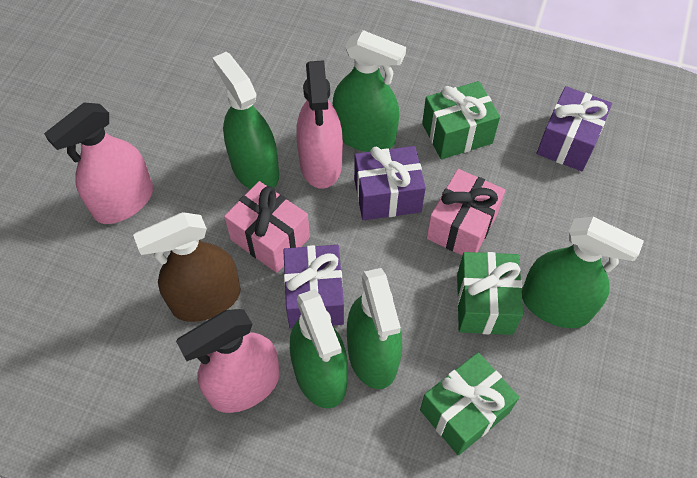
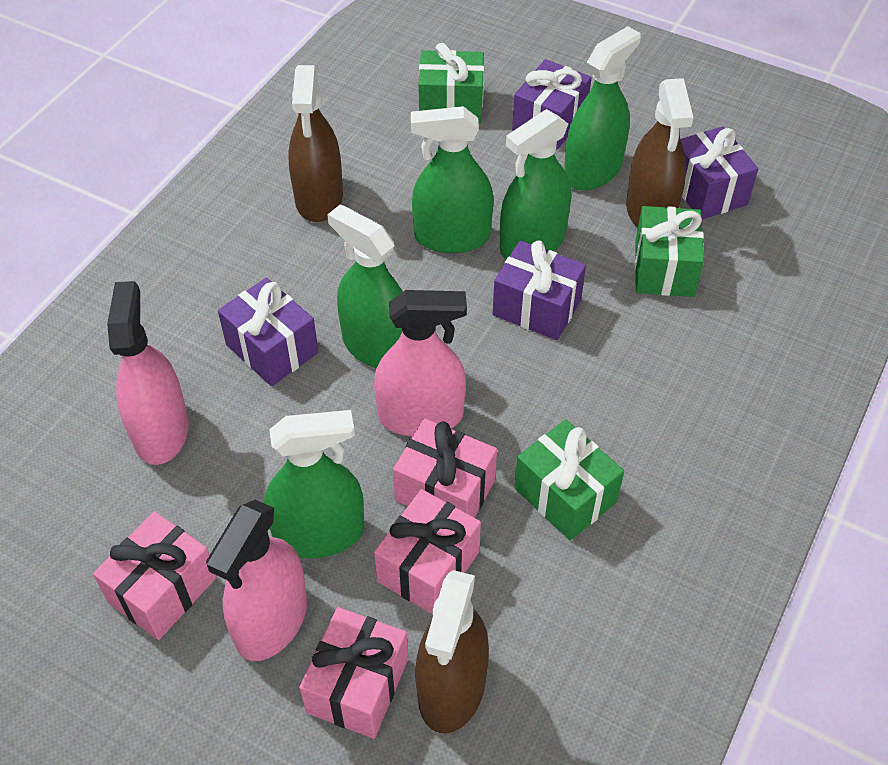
brown spray bottle: [133,212,241,322] = 1 -> [288,65,343,222] [415,570,489,733] [626,78,694,228] = 3
pink gift: [224,181,310,273] [427,169,506,256] = 2 -> [93,511,217,640] [299,607,408,739] [374,489,481,614] [393,418,497,518] = 4
purple gift: [283,245,344,329] [354,146,426,220] [537,86,612,171] = 3 -> [218,278,319,386] [493,240,586,340] [512,59,592,149] [680,126,758,219] = 4

